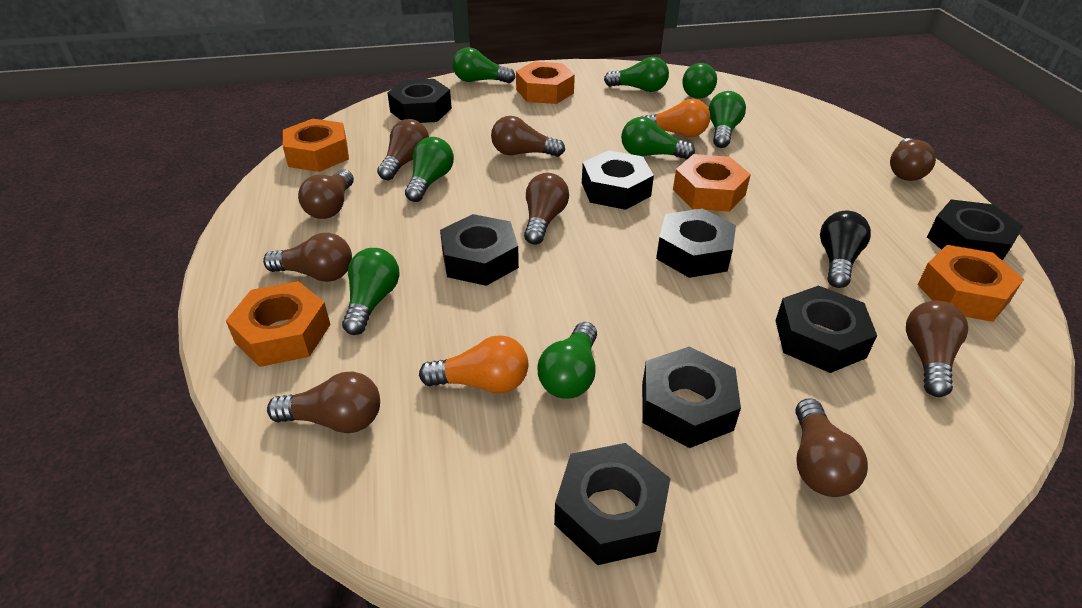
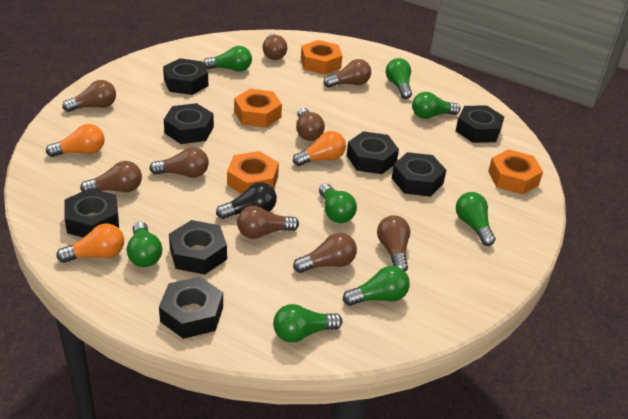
orange light bulb: [419,335,528,394] [641,99,710,137] = 2 -> [46,124,105,157] [56,224,124,263] [293,131,346,166] = 3
orange nut: [226,281,331,367] [283,119,349,172] [516,62,575,104] [673,154,751,212] [917,245,1024,322] = 5 -> [227,151,279,194] [234,89,282,128] [301,40,343,75] [488,149,543,195] = 4

